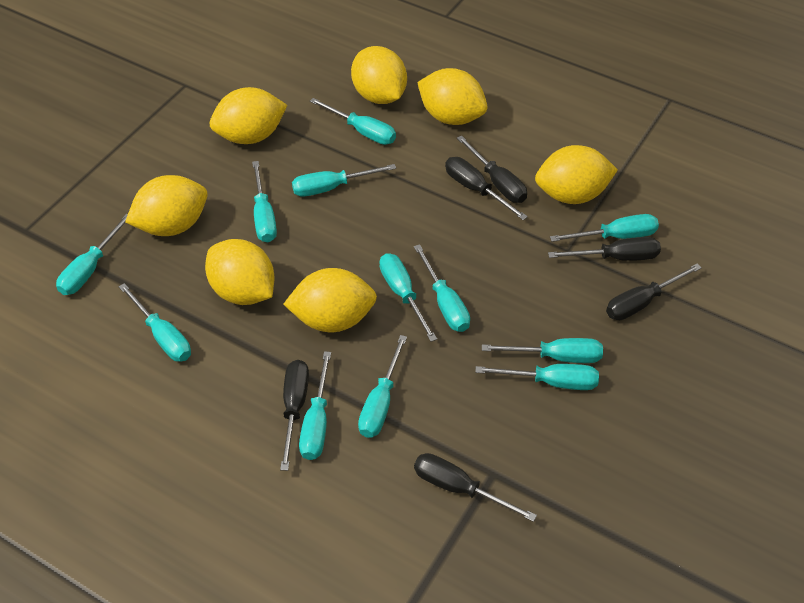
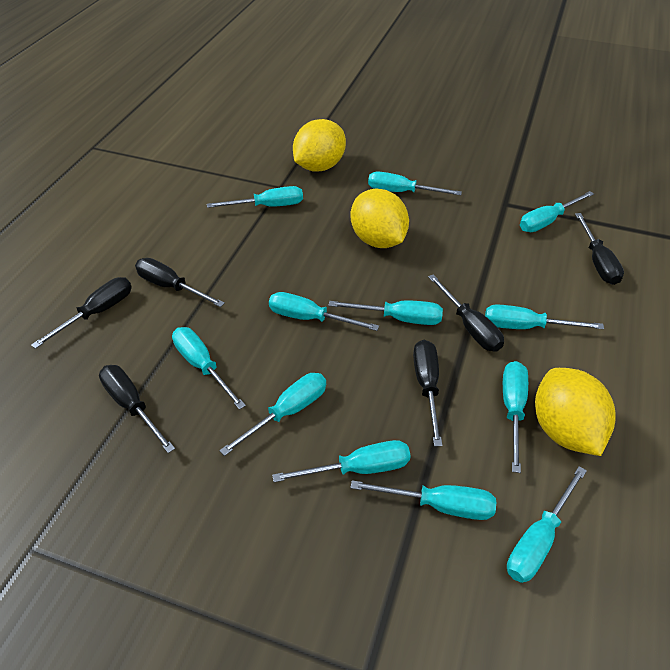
yellow lemon: [125,175,208,236] [205,239,274,305] [210,87,287,144] [283,268,377,332] [351,46,407,104] [417,68,487,125] [535,145,618,204] = 7 -> [293,119,346,171] [350,189,409,248] [535,368,616,456] = 3

